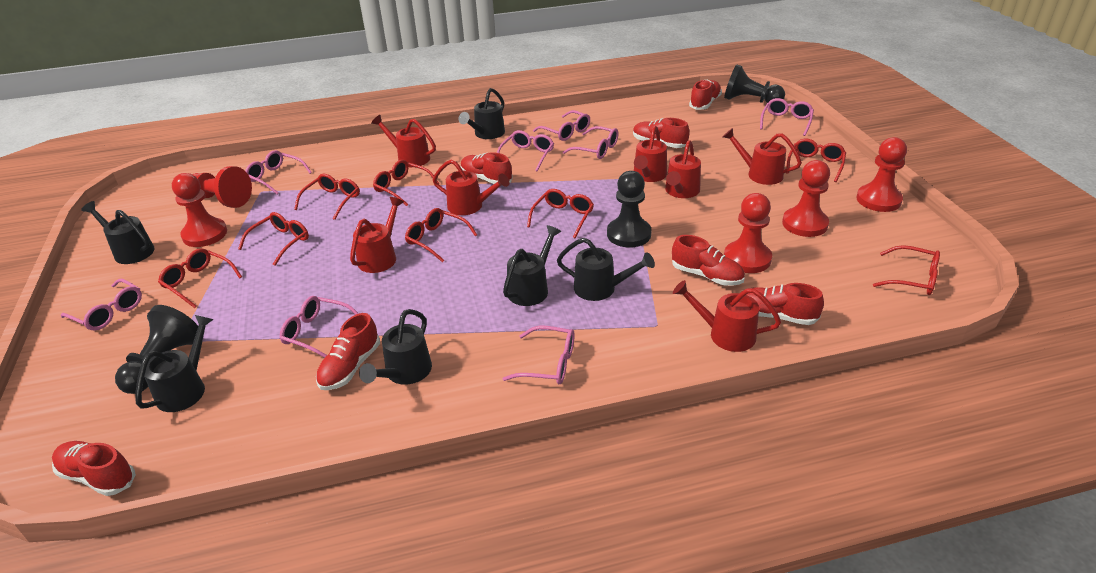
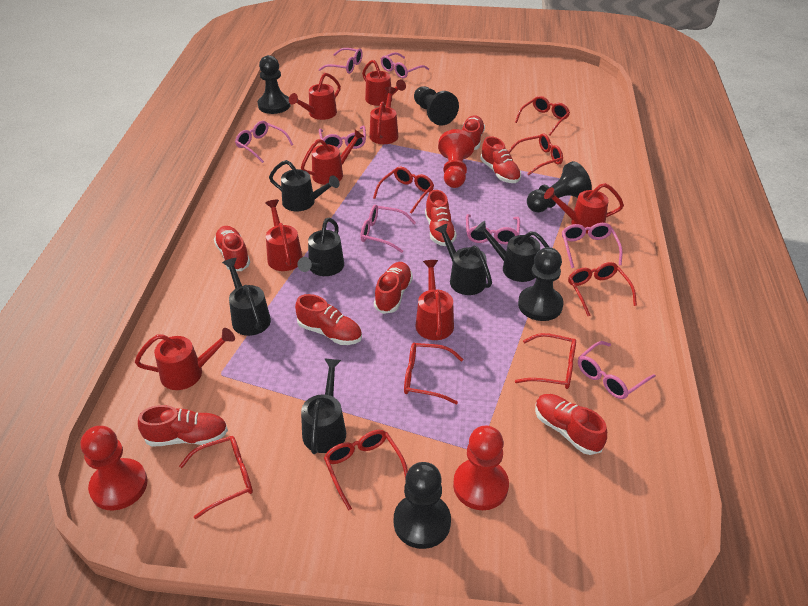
black pawn: [115,305,198,394] [607,171,651,248] [724,64,785,103] = 3 -> [258,55,291,114] [394,462,451,549] [414,86,459,126] [518,247,563,321] [527,161,592,213] = 5
red pawn: [172,173,227,247] [192,166,252,208] [724,193,772,273] [782,160,830,237] [857,137,907,212] = 5 -> [80,426,148,511] [438,129,475,188] [453,426,509,510] = 3
red shoe: [52,441,136,496] [316,313,380,390] [460,152,513,184] [633,118,690,148] [672,235,745,286] [689,80,722,110] [740,283,824,325] = 7 -> [138,405,228,447] [214,226,250,271] [295,294,362,345] [374,262,413,314] [425,190,457,246] [462,115,485,150] [480,136,521,183] [535,394,607,455] = 8
red watering can: [350,197,404,273] [371,115,436,167] [433,160,509,215] [634,126,667,182] [665,140,701,198] [673,280,781,352] [723,128,802,185] = 7 -> [135,328,235,390] [265,200,303,271] [289,73,341,120] [301,129,364,185] [362,60,406,106] [369,87,398,144] [416,260,454,340] [544,183,624,234] = 8

